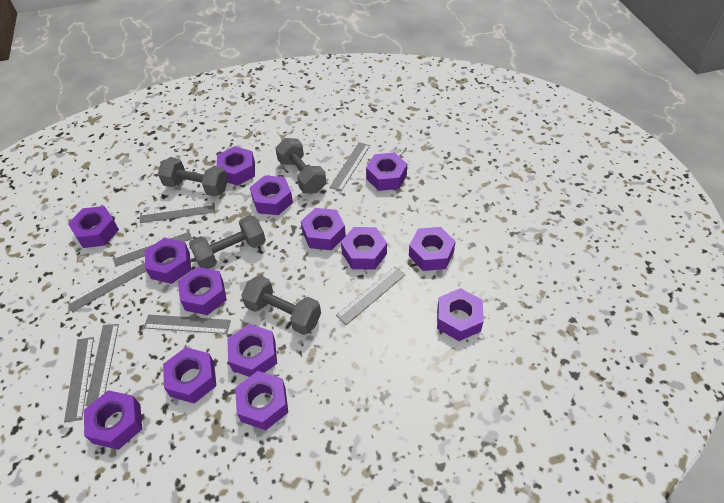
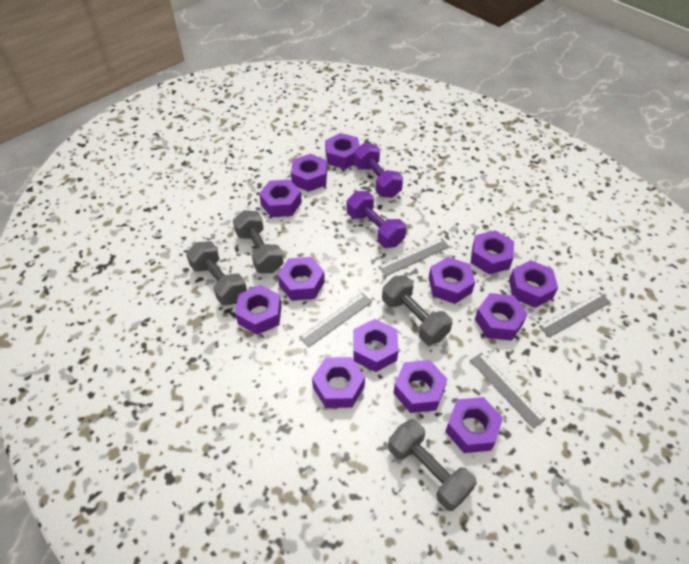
grey ruler: [64,337,94,422] [67,260,146,312] [85,324,119,406] [113,229,192,267] [140,202,215,223] [144,315,231,334] [330,142,370,191] [336,266,406,325] = 8 -> [299,293,372,347] [378,238,449,276] [470,353,546,429] [539,292,611,338] = 4
purple dumbbell: none = 0 -> [347,191,407,248] [354,143,403,198] = 2
purple nut: [68,206,119,248] [84,390,142,450] [145,238,191,284] [163,347,216,404] [178,267,227,315] [217,146,255,186] [227,324,277,377] [235,371,288,430] [250,175,293,215] [301,208,346,250] [341,227,387,270] [366,152,407,191] [409,227,456,271] [437,288,484,341] = 14 -> [235,285,282,335] [259,180,302,217] [278,257,325,301] [291,154,327,192] [312,357,365,408] [325,133,360,169] [353,319,398,372] [393,360,447,413] [429,257,475,304] [445,397,503,453] [471,230,514,274] [475,293,527,341] [509,260,558,308] = 13

